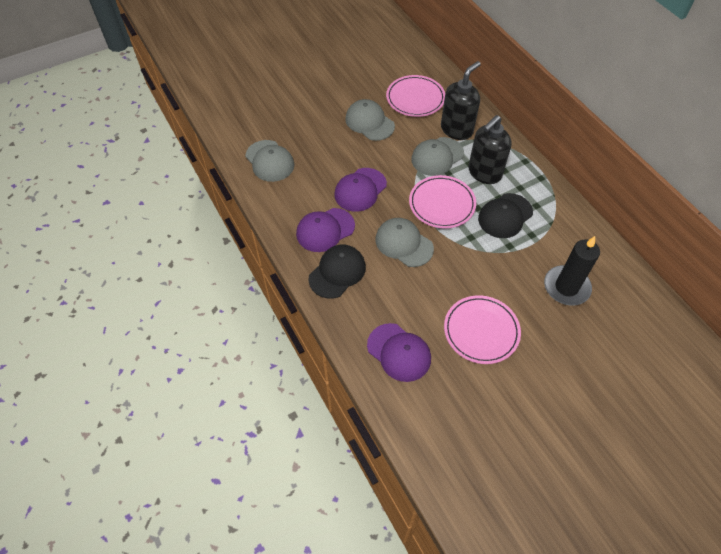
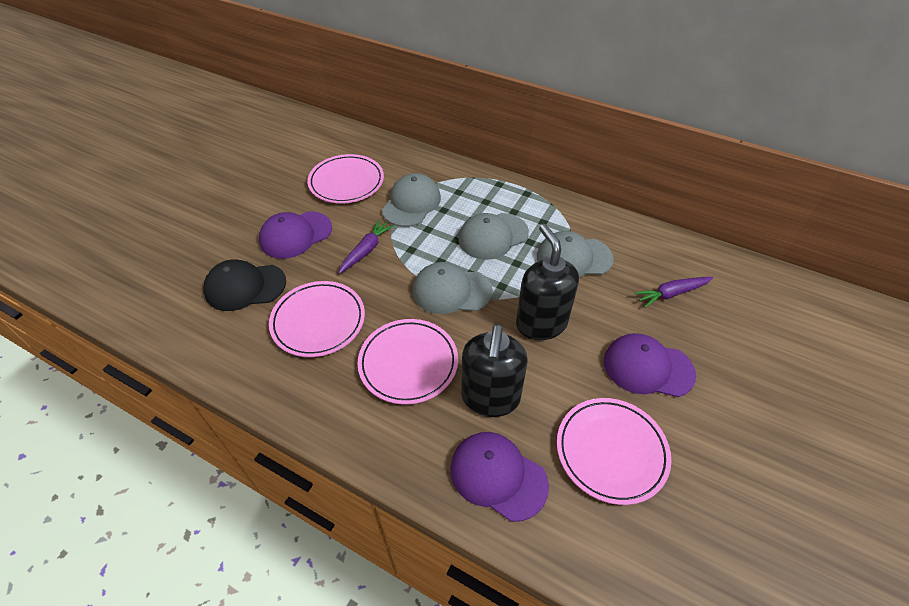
black candle: [544,236,600,306] = 1 -> none = 0
black cap: [308,245,366,299] [478,193,533,238] = 2 -> [203,259,286,311] = 1
pink plate: [386,75,445,117] [409,175,476,229] [444,295,521,364] = 3 -> [269,281,365,357] [307,154,384,204] [357,319,458,405] [557,398,672,505] = 4
purple carrot: none = 0 -> [339,220,394,274] [634,277,713,308] = 2

